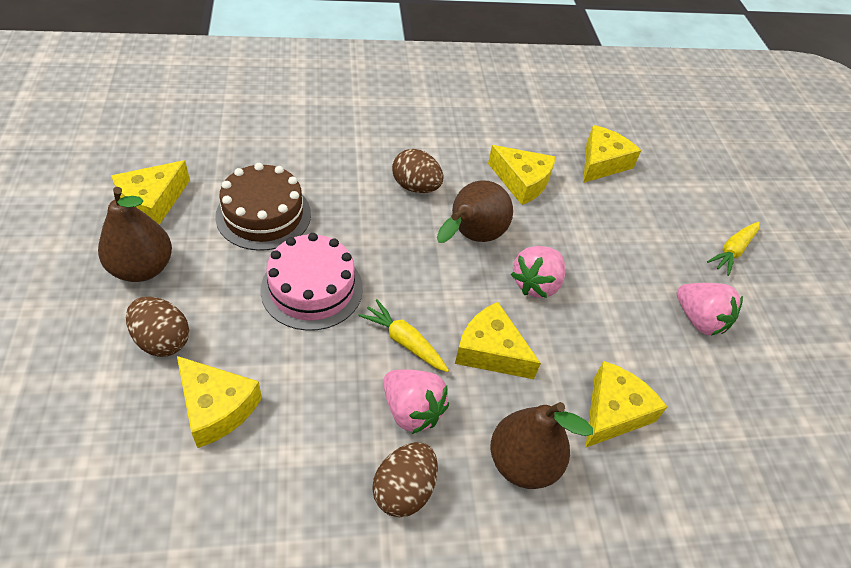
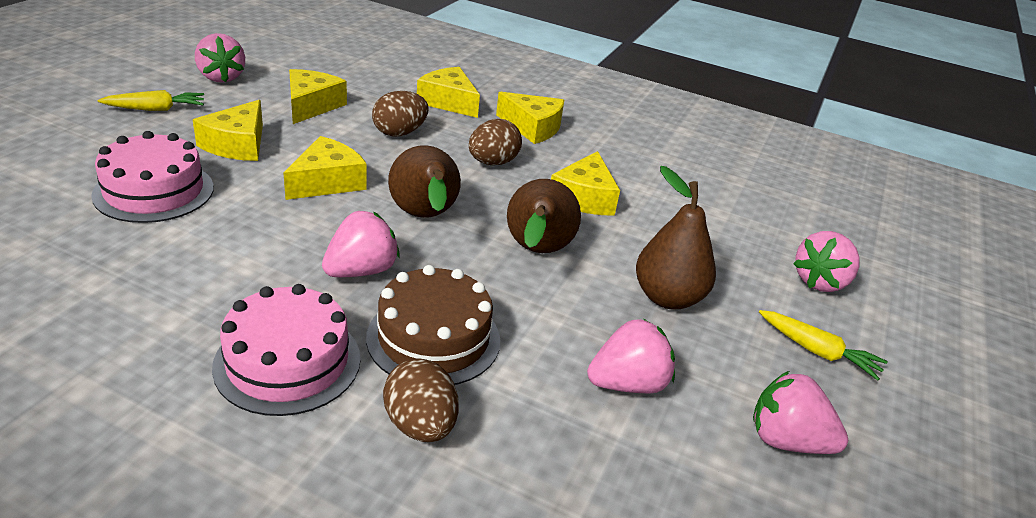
pink cake: [260,233,363,331] = 1 -> [91,131,214,223] [212,284,361,416] = 2
pink strawberry: [383,369,449,434] [511,246,565,298] [677,283,743,335] = 3 -> [195,33,245,83] [322,211,400,277] [587,319,675,393] [753,371,848,454] [793,231,860,292] = 5

